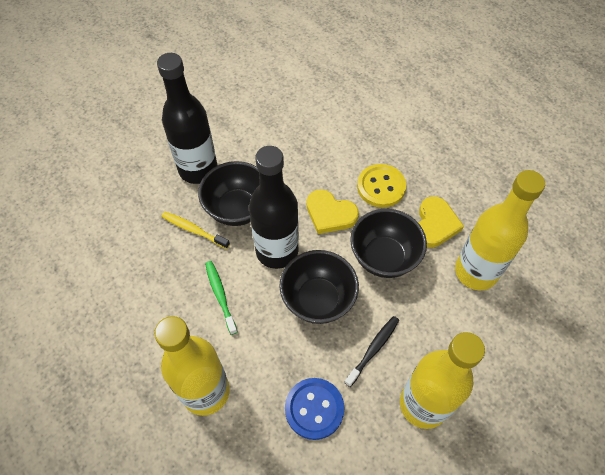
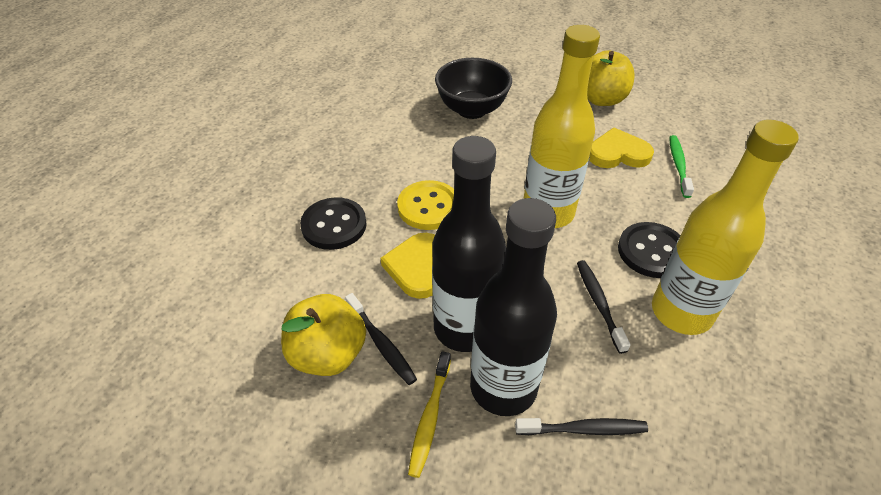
black bowl: [198,161,260,226] [279,250,359,324] [350,209,427,278] = 3 -> [435,58,512,119] = 1
black button: none = 0 -> [300,197,367,250] [618,222,681,278] = 2
black toothbrush: [344,316,399,387] = 1 -> [345,293,417,385] [515,418,648,435] [577,260,631,354] = 3
blue button: [285,378,344,440] = 1 -> none = 0
yellow apple: none = 0 -> [281,294,366,376] [587,50,635,106] = 2
yellow bottle: [154,316,230,416] [400,332,485,429] [455,170,545,290] = 3 -> [524,25,600,228] [652,120,799,335] = 2

